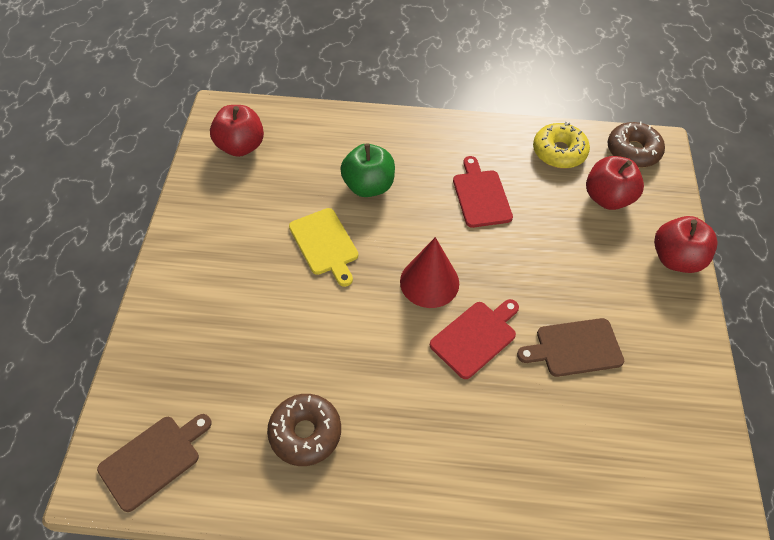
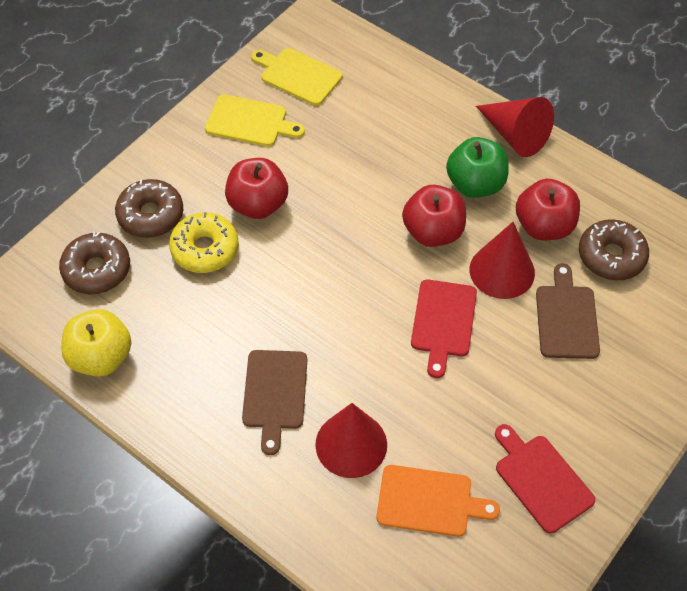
brown donut: [267,394,341,466] [608,122,665,168] = 2 -> [59,232,130,295] [115,179,183,238] [579,219,649,280] = 3
orange cutting board: none = 0 -> [376,465,500,537] = 1
red cone: [400,237,459,308] = 1 -> [315,403,387,478] [470,222,535,299] [476,97,554,157] = 3
yellow apple: none = 0 -> [61,309,132,377] = 1
yellow cutting board: [289,208,358,287] = 1 -> [205,94,305,146] [251,48,342,105] = 2

